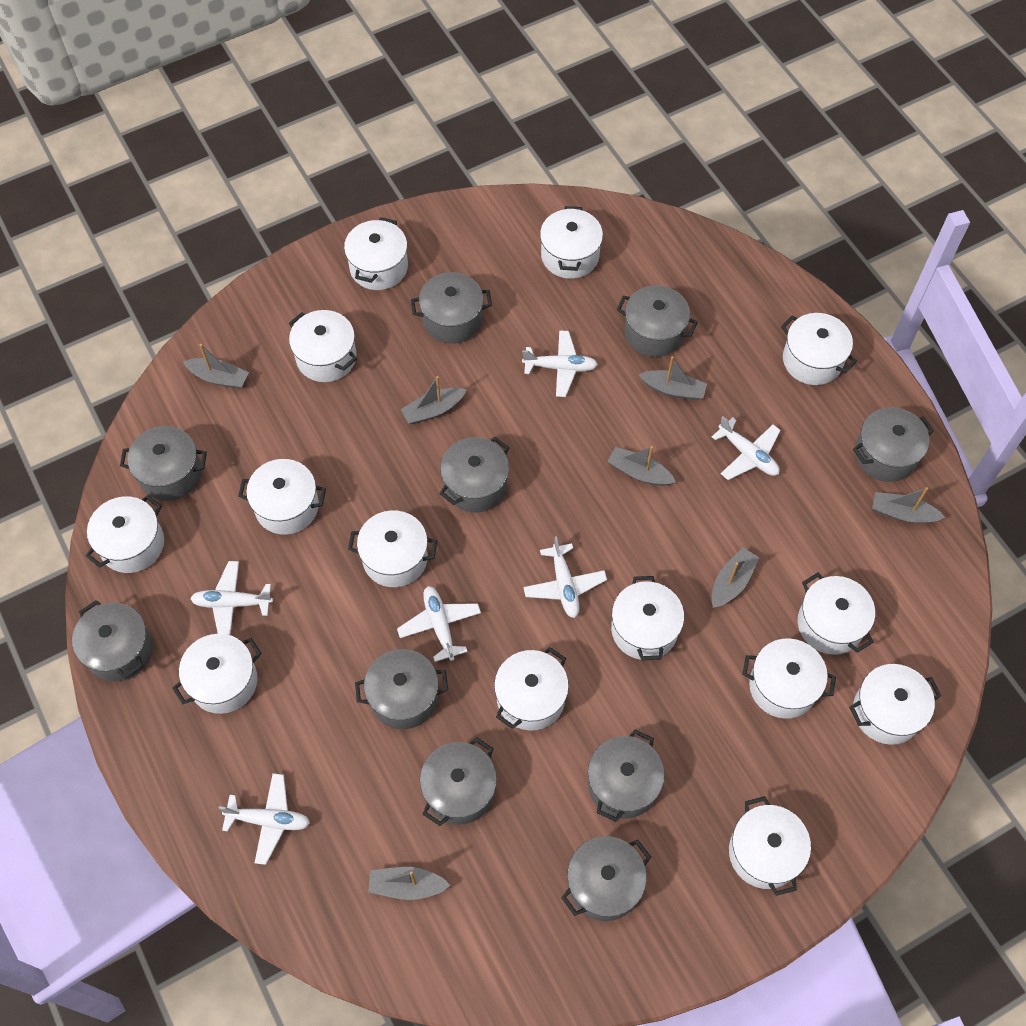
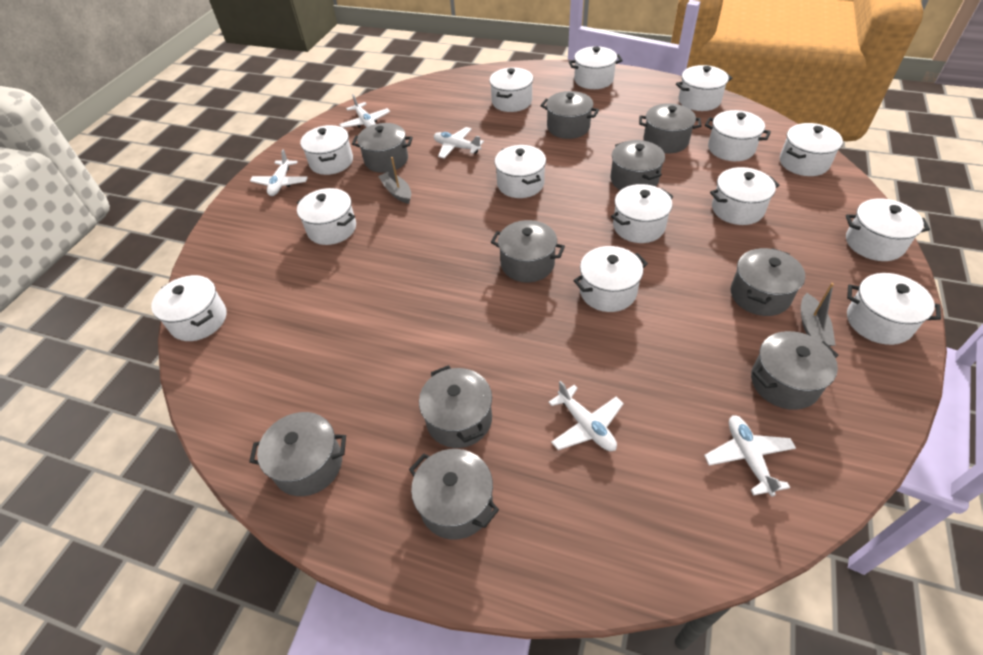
grey boat: [183,344,249,389] [368,867,451,900] [401,376,467,424] [607,446,676,486] [638,356,707,400] [711,547,759,608] [872,487,945,524] = 7 -> [378,157,411,204] [801,283,835,346] = 2
white plane: [190,561,273,635] [218,773,310,865] [397,586,481,662] [522,330,598,397] [523,536,607,618] [712,416,781,480] = 6 -> [250,149,308,196] [339,94,390,128] [434,127,484,158] [548,381,624,451] [704,415,796,497] = 5

